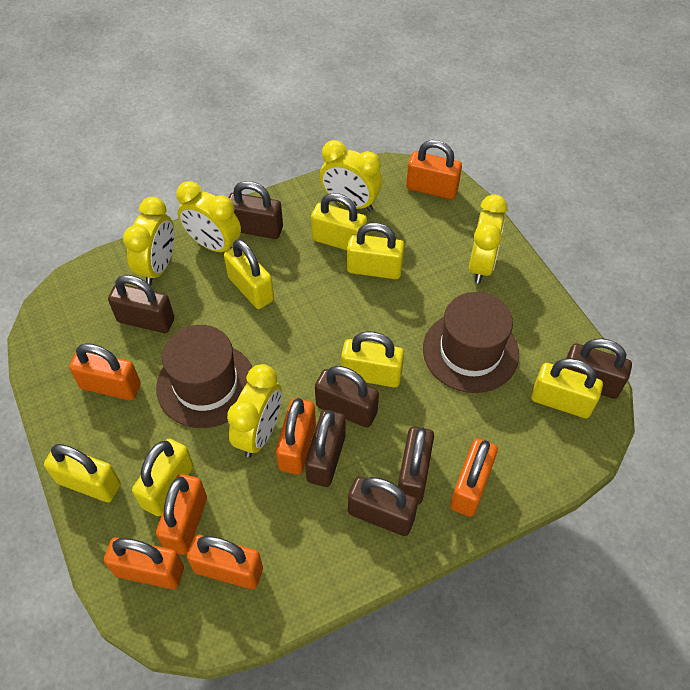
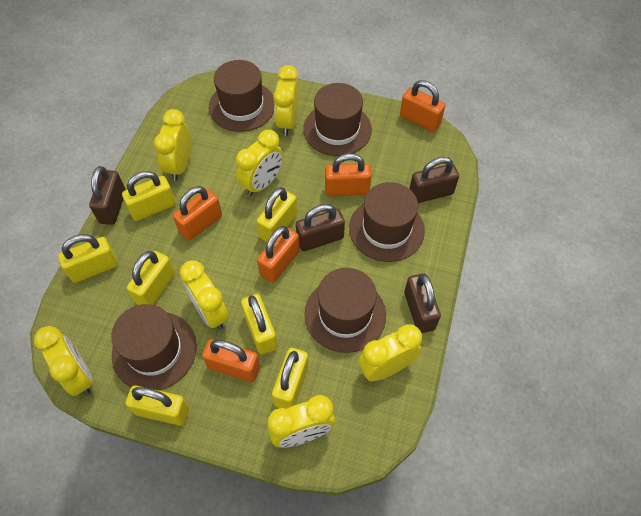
brown hat: [156,325,252,428] [423,292,519,393] = 2 -> [111,304,197,390] [209,60,274,132] [303,83,372,156] [305,268,386,353] [349,182,425,262] = 5
brown padlock: [108,275,174,333] [228,181,283,239] [305,410,345,487] [315,366,379,428] [348,477,418,536] [398,427,434,504] [566,338,632,399] = 7 -> [89,166,126,225] [296,204,345,251] [404,273,441,333] [409,157,459,203] = 4
orange padlock: [69,343,141,400] [104,537,184,589] [156,474,207,555] [187,534,263,589] [276,398,316,475] [406,140,462,199] [450,438,498,517] = 7 -> [173,186,222,241] [202,339,260,382] [257,226,300,283] [325,153,372,196] [400,80,445,132] = 5
yellow clock: [123,197,174,285] [176,181,241,252] [227,364,282,457] [320,140,382,211] [469,194,508,283] = 5 -> [34,326,93,396] [154,109,191,181] [180,260,229,330] [236,130,283,196] [267,395,335,448] [273,65,299,136] [358,325,422,381] = 7

